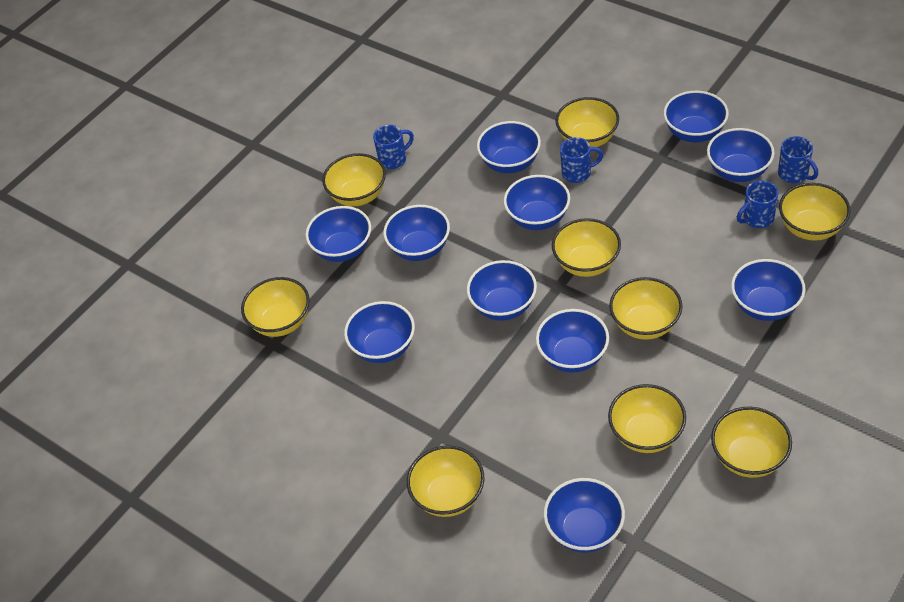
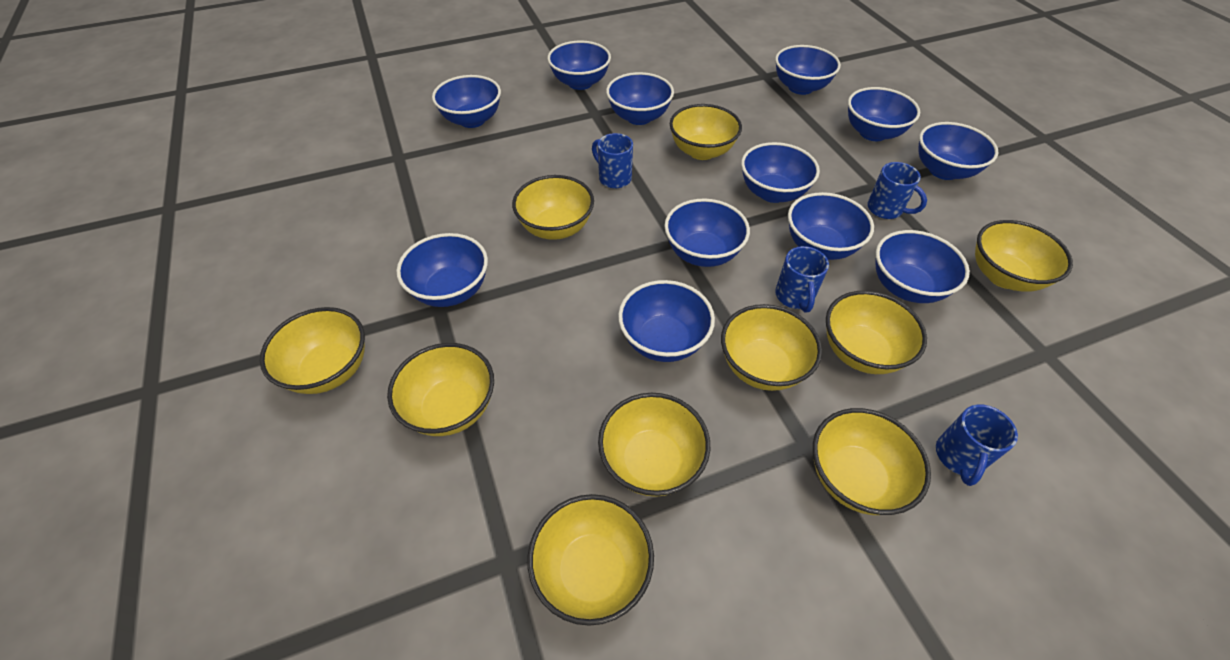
blue bowl: [306,206,371,262] [344,301,415,363] [383,205,450,261] [467,260,537,321] [477,121,541,173] [504,175,570,230] [536,309,609,373] [544,478,625,553] [664,91,729,142] [707,128,775,182] [731,259,806,321] = 11 -> [396,233,488,307] [432,75,501,128] [547,41,611,90] [606,72,674,125] [618,280,715,362] [664,199,750,267] [741,142,820,203] [775,45,841,95] [788,192,874,260] [848,87,920,141] [876,230,970,303] [918,122,998,180] = 12
yellow bowl: [241,277,310,337] [322,153,386,206] [407,445,484,517] [552,218,621,277] [556,97,619,147] [608,384,686,453] [609,277,683,340] [711,407,792,478] [779,183,850,241] = 9 -> [260,307,365,394] [387,343,494,436] [512,175,594,240] [527,494,654,626] [598,393,710,497] [670,104,742,160] [721,304,822,391] [813,408,931,515] [826,291,927,374] [975,220,1073,292] = 10

